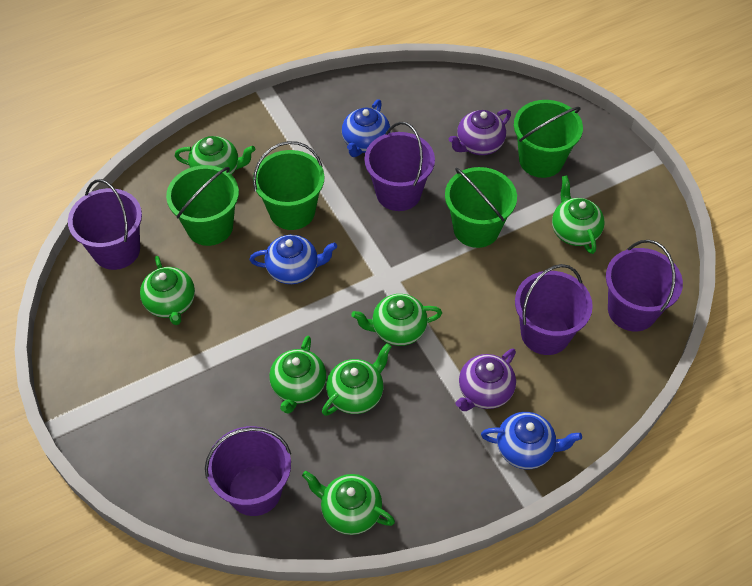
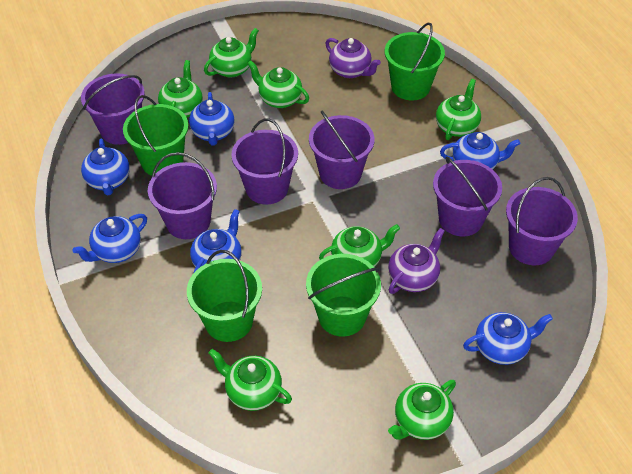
blue teapot: [249,235,337,284] [342,99,390,157] [481,412,582,469] = 3 -> [72,214,147,263] [81,138,130,196] [189,92,235,146] [190,209,242,274] [440,132,520,169] [463,312,553,365] = 6
purple bucket: [68,179,142,270] [205,426,291,516] [364,122,435,211] [515,264,593,355] [606,240,683,331] = 5 -> [81,73,145,145] [148,152,217,239] [231,118,298,204] [309,111,374,189] [433,156,502,237] [506,177,578,265] = 6

